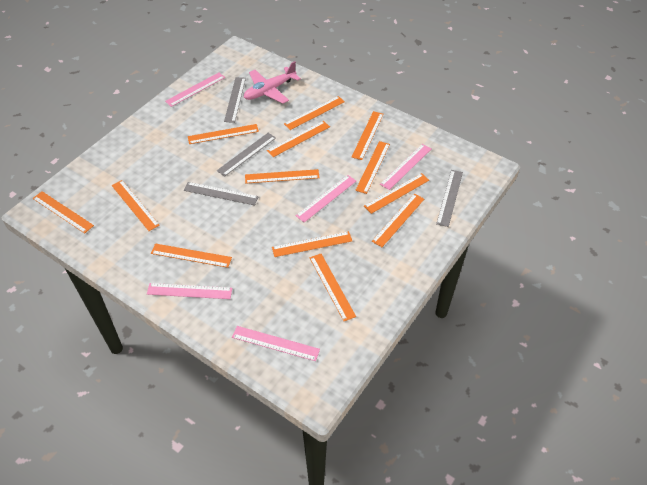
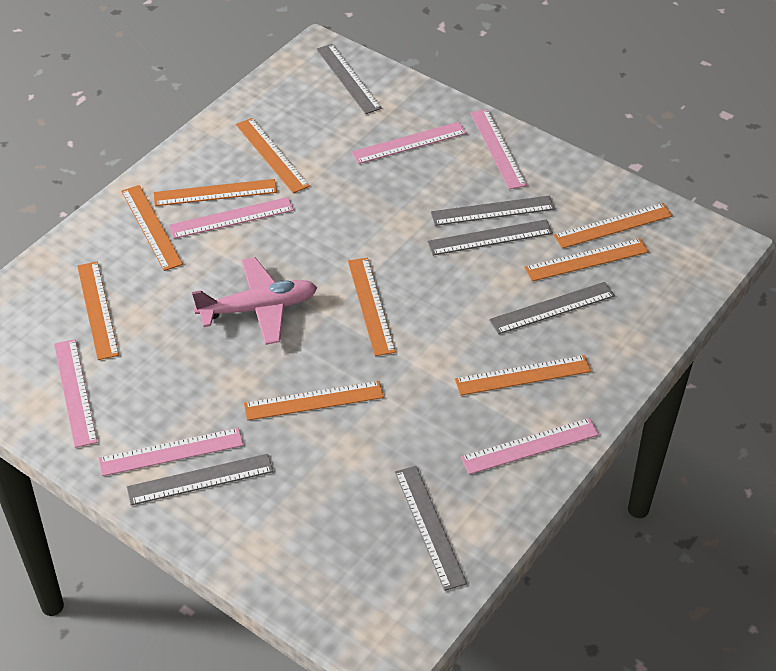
grey ruler: [184,182,259,205] [217,133,276,177] [224,77,246,123] [436,170,463,227] = 4 -> [127,454,273,505] [316,44,382,114] [395,466,467,591] [427,219,553,255] [431,195,555,226] [489,282,615,334] = 6
orange ruler: [33,191,94,233] [112,180,160,231] [151,243,232,268] [188,124,259,144] [245,169,320,183] [267,121,330,157] [272,231,352,257] [284,96,345,130] [310,254,356,321] [352,111,383,160] [355,141,390,194] [364,173,429,214] [372,194,424,247] = 13 -> [77,262,119,360] [121,185,183,271] [154,179,277,206] [236,118,310,193] [244,381,384,421] [348,257,396,356] [455,355,591,396] [524,238,649,281] [553,203,673,249] = 9
pink ruler: [147,283,232,299] [165,73,225,107] [232,326,320,361] [296,175,356,222] [380,144,431,190] = 5 -> [54,339,97,448] [98,428,243,476] [169,197,294,239] [351,122,466,164] [461,418,599,475] [470,109,527,189] = 6

